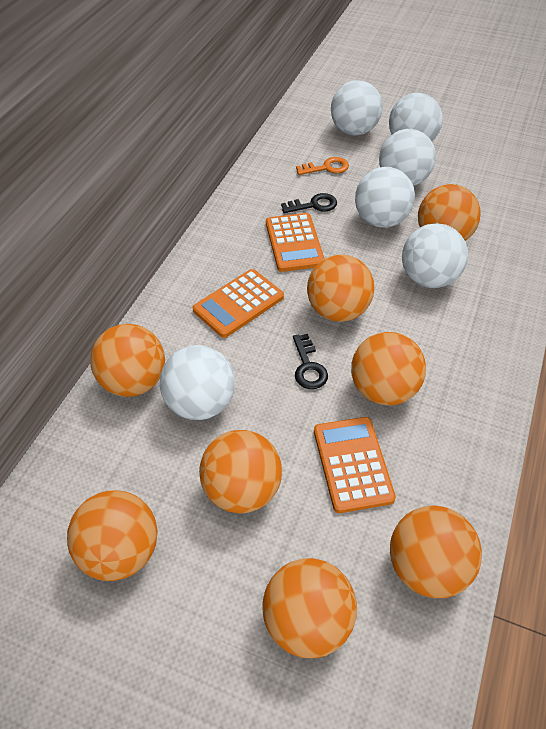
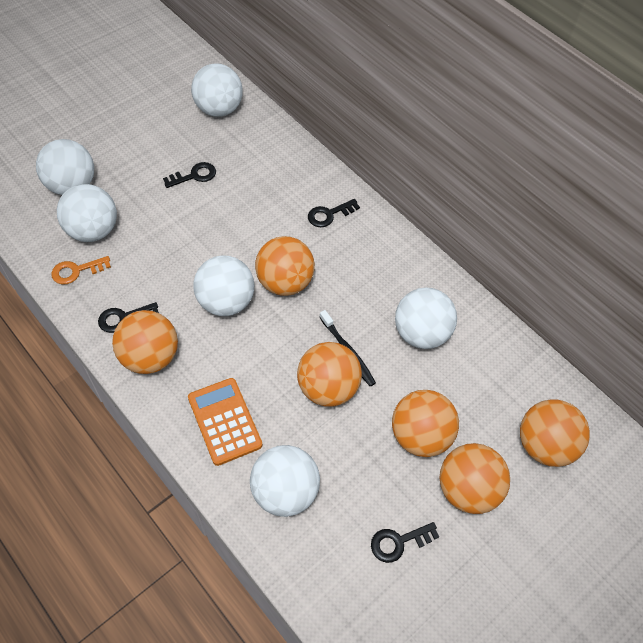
black key: [281,193,337,213] [293,334,328,389] = 2 -> [98,302,159,333] [163,162,216,188] [308,199,360,227] [371,522,439,563] = 4
black toothbrush: none = 0 -> [319,310,376,387] = 1
orange ball: [67,490,158,581] [91,324,165,397] [199,430,282,514] [262,558,357,658] [307,255,374,322] [351,332,426,406] [390,505,482,598] [418,184,481,241] = 8 -> [112,310,178,374] [255,236,315,296] [297,342,362,407] [392,390,459,457] [440,443,510,514] [520,399,590,467] = 6
orange calculator: [193,269,284,338] [266,213,325,272] [314,417,396,513] = 3 -> [188,378,262,466] = 1

